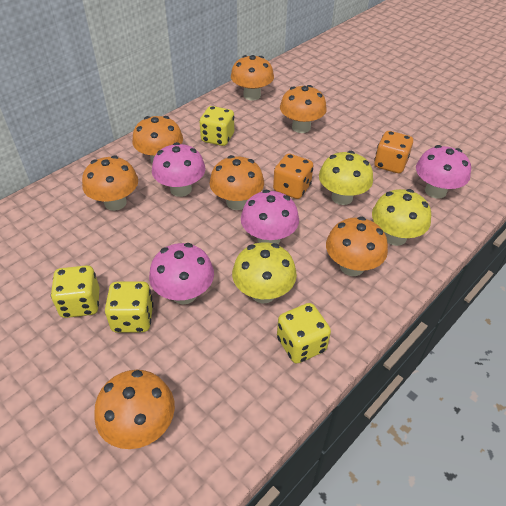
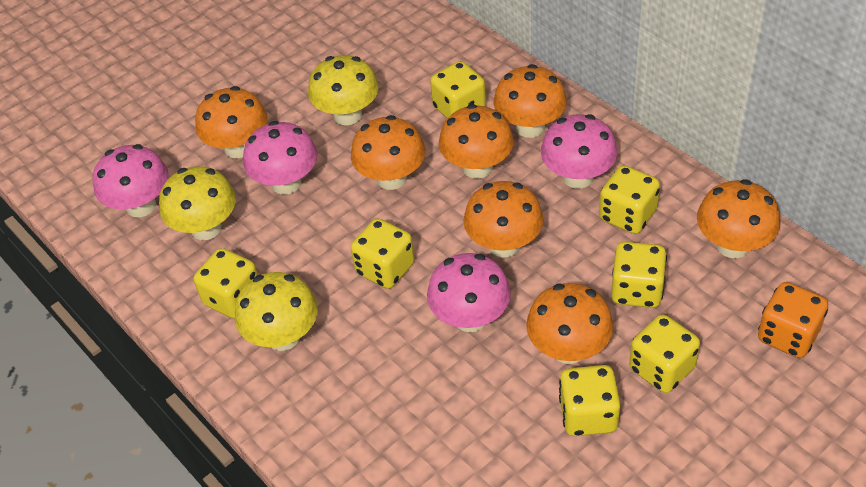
orange dice: [273,154,313,199] [374,131,413,173] = 2 -> [758,282,828,358] = 1
yellow dice: [51,265,100,318] [105,281,154,333] [200,106,234,146] [277,303,331,364] = 4 -> [194,248,258,319] [351,218,414,289] [430,61,486,118] [559,365,620,436] [599,165,660,234] [611,242,667,308] [629,314,700,393] = 7

